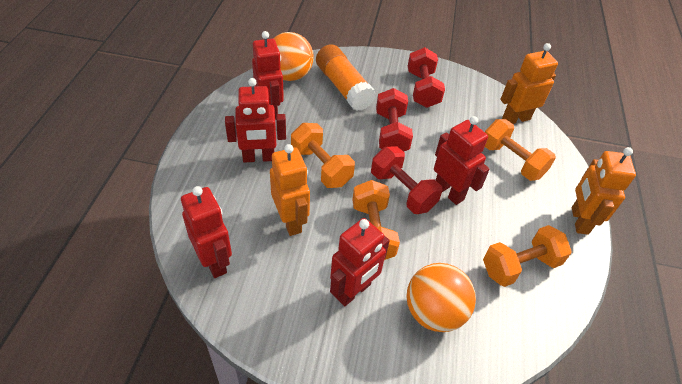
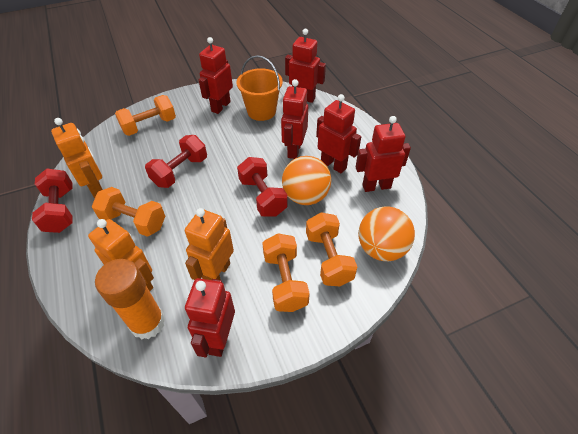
orange bucket: none = 0 -> [237,55,283,121] = 1
red robot: [181,186,232,278] [225,78,286,163] [252,31,284,120] [330,218,390,306] [434,116,490,205] = 5 -> [185,278,235,357] [199,37,233,114] [281,79,308,159] [285,29,326,103] [316,94,361,173] [356,116,411,192] = 6

